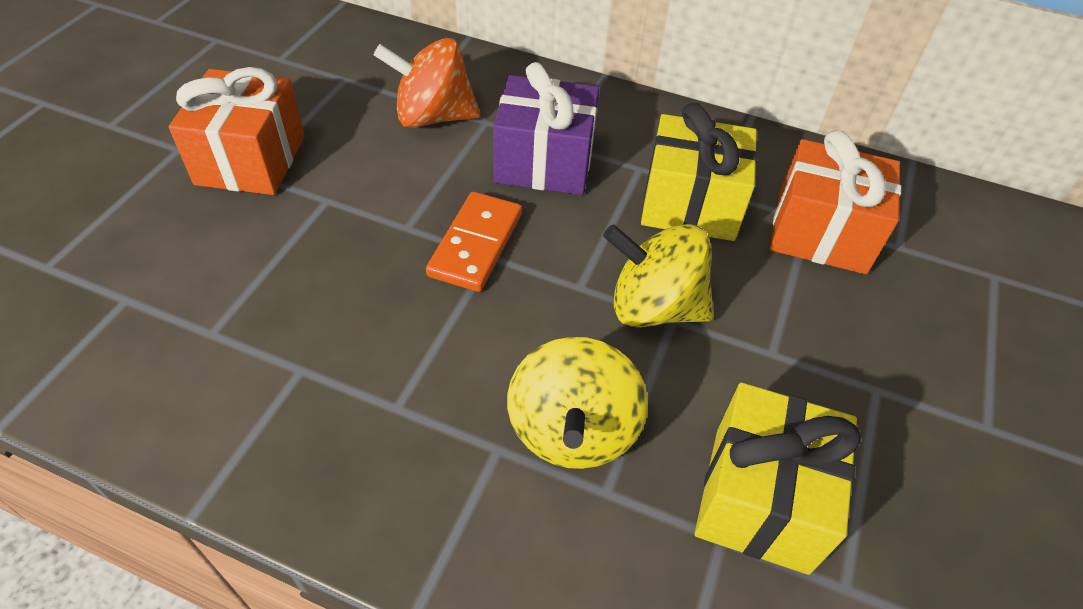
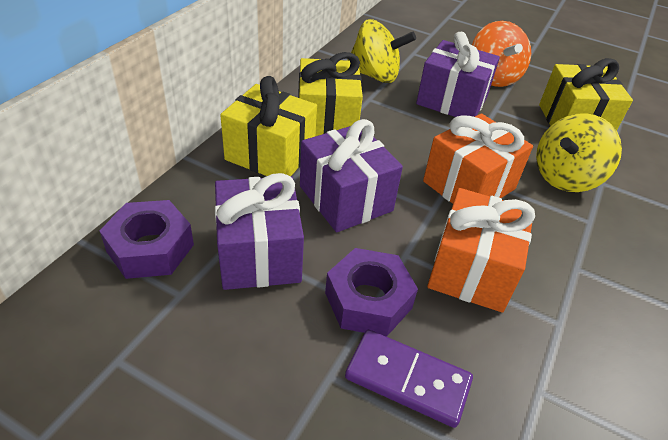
orange domino: [426,192,522,292] = 1 -> none = 0
purple domino: none = 0 -> [345,330,473,428] = 1
purple gift: [493,62,599,195] = 1 -> [215,173,304,290] [300,119,403,232] [416,32,500,117] = 3
purple nut: none = 0 -> [100,200,194,279] [325,248,418,337] = 2
yellow gift: [641,103,757,241] [695,382,861,575] = 2 -> [220,76,317,176] [298,52,363,136] [539,58,633,130] = 3

